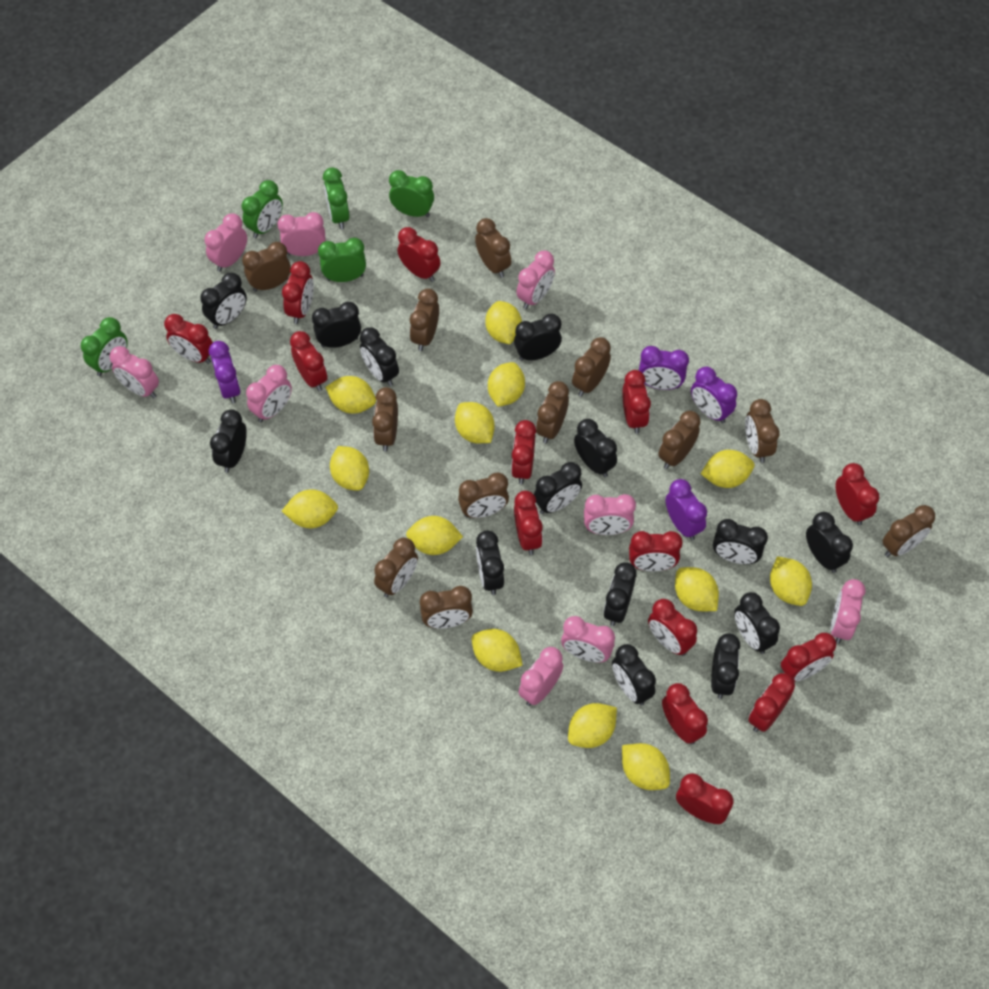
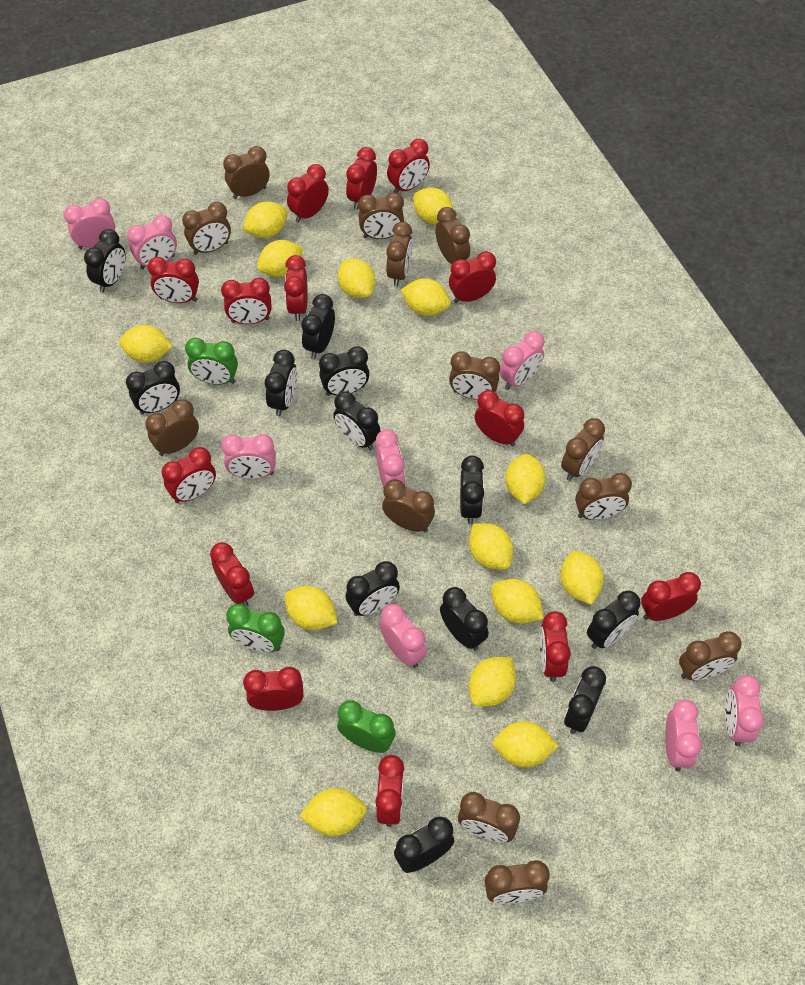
black clock: [200,273,247,329] [210,409,247,473] [312,302,361,348] [360,327,399,386] [476,530,504,595] [514,314,562,361] [534,462,582,514] [574,419,617,477] [603,562,636,626] [612,644,656,705] [711,634,740,699] [713,519,768,564] [734,592,780,654] [806,512,853,573] = 14 -> [84,229,126,293] [126,361,180,415] [265,350,297,416] [301,294,335,359] [319,346,369,396] [334,391,381,450] [346,561,400,616] [394,817,454,873] [440,587,488,650] [460,455,484,524] [564,666,606,734] [587,590,640,649] = 12
brown clock: [242,242,291,292] [372,387,398,451] [374,538,418,597] [410,288,439,351] [420,586,473,629] [458,473,509,518] [475,218,511,278] [536,381,569,443] [572,337,611,397] [658,411,701,469] [745,399,780,463] [882,505,935,557] = 12 -> [145,399,199,456] [182,202,231,255] [223,146,269,199] [358,193,404,239] [382,479,435,532] [386,222,413,286] [435,207,470,264] [449,351,500,400] [458,792,520,842] [484,860,550,904] [561,418,605,481] [575,473,632,520] [679,631,741,680] = 13
green clock: [81,317,128,376] [242,180,283,238] [318,238,366,282] [323,167,350,229] [389,170,434,217] = 5 -> [185,338,238,385] [226,604,285,652] [337,700,396,753] = 3
pink clock: [110,346,159,398] [205,213,247,272] [246,365,292,422] [277,212,326,256] [516,251,555,309] [518,647,563,706] [561,616,615,663] [584,494,636,535] [830,579,866,643] = 9 -> [64,198,115,249] [127,215,177,269] [221,434,276,479] [376,429,405,488] [380,604,427,668] [499,331,544,390] [665,700,702,771] [725,675,764,746] = 8
purple clock: [209,341,241,403] [639,346,689,390] [665,479,707,540] [691,367,737,424] = 4 -> none = 0
yellow lemon: [282,489,338,528] [325,376,376,414] [330,446,369,491] [406,516,463,555] [455,402,495,443] [472,629,523,672] [485,301,522,344] [488,362,525,407] [568,703,617,748] [622,743,670,790] [675,567,719,611] [701,450,754,488] [770,556,812,606] = 13 -> [119,325,173,363] [242,202,288,238] [257,240,303,277] [284,586,337,630] [299,788,367,836] [338,258,376,298] [401,278,451,316] [413,187,453,224] [469,523,513,570] [469,657,516,706] [491,579,544,624] [493,721,559,767] [505,454,546,504] [560,551,604,605] = 14

